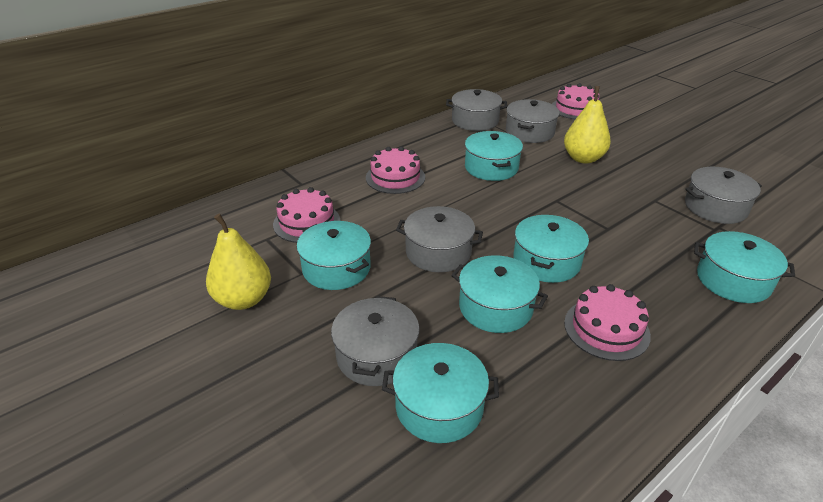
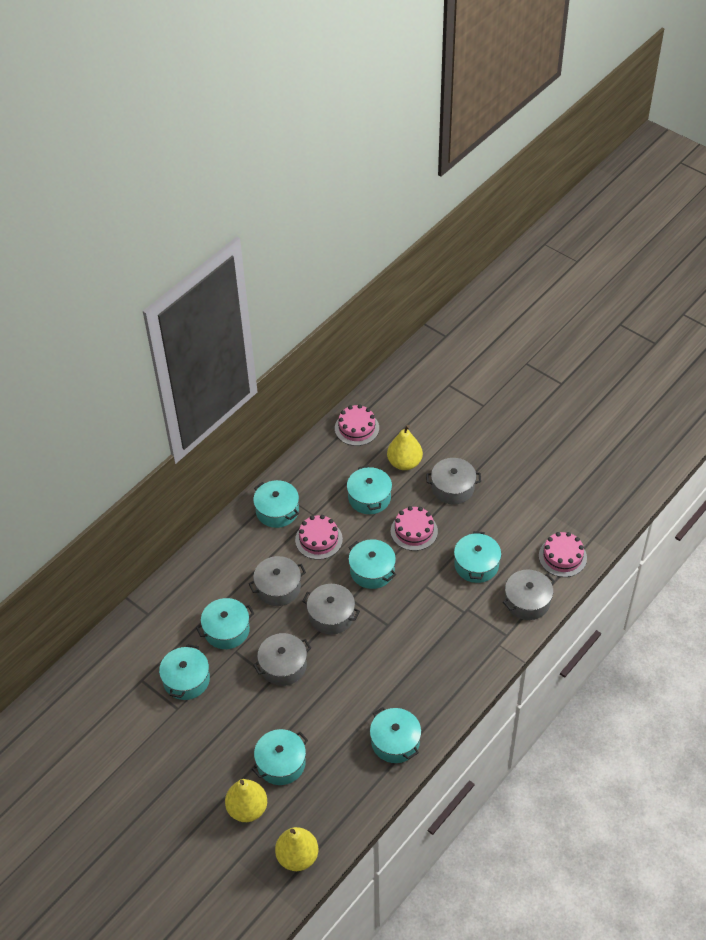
turquoise pot: [297,221,371,290] [382,343,499,443] [451,255,548,333] [465,131,523,181] [513,215,589,283] [694,231,795,303] = 6 -> [159,644,210,700] [196,598,254,649] [252,729,308,785] [253,480,299,528] [347,465,392,514] [348,539,396,589] [370,707,421,763] [454,531,501,583] = 8
yellow pear: [206,214,271,310] [564,86,611,163] = 2 -> [225,779,267,822] [275,827,318,871] [387,425,423,470] = 3

